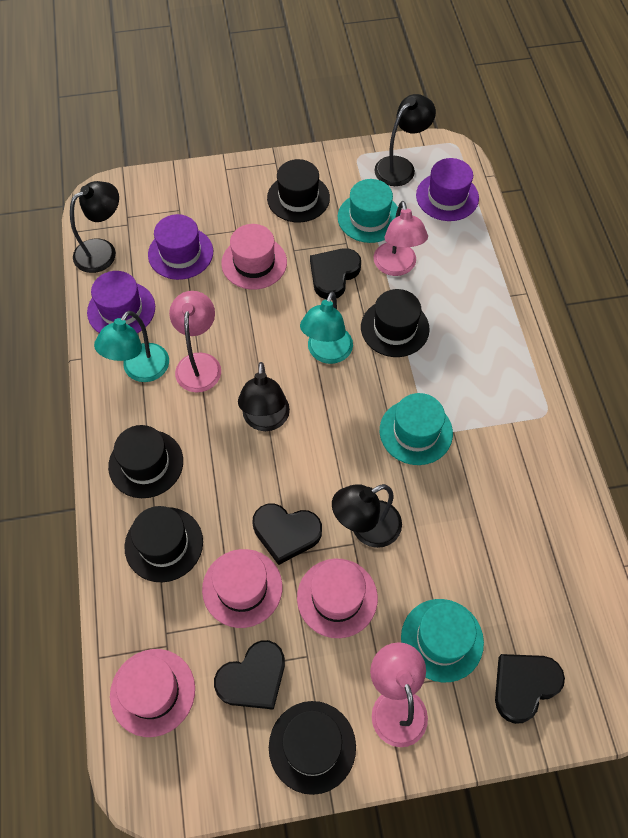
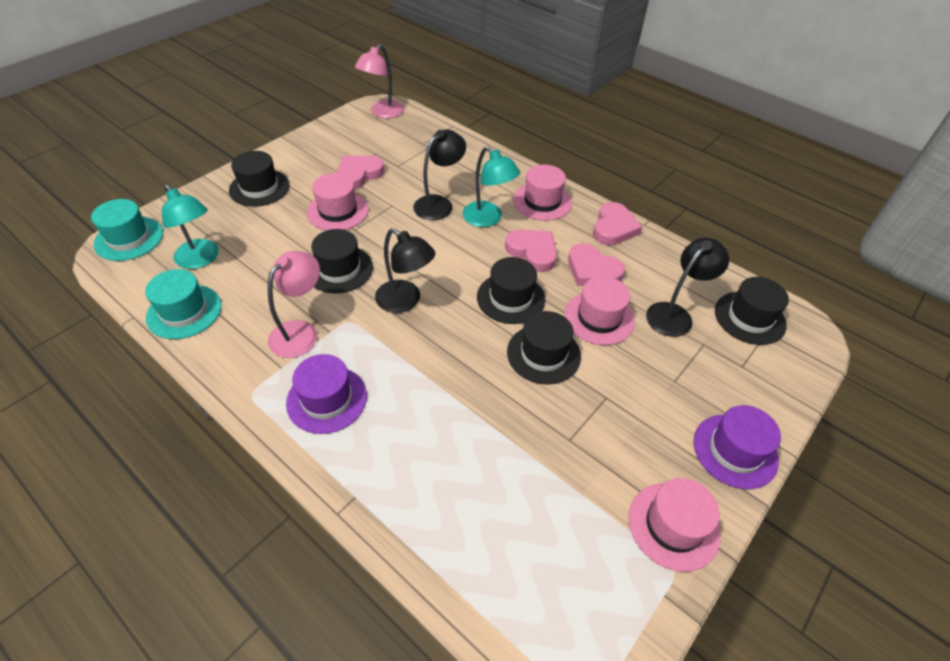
black heart: [214,640,285,710] [252,504,322,565] [310,248,361,300] [495,654,565,724] = 4 -> none = 0
black lamp: [70,181,119,273] [238,362,290,431] [332,484,402,548] [374,94,436,186] = 4 -> [375,228,435,313] [413,129,466,220] [646,238,729,337] = 3
pink heart: none = 0 -> [337,155,384,190] [505,229,557,272] [568,243,625,286] [593,202,643,245] = 4
pink lamp: [169,291,221,393] [370,642,428,747] [374,201,428,276] = 3 -> [268,251,320,358] [355,44,404,118] = 2
purple hat: [87,271,155,333] [148,214,213,280] [416,158,479,221] = 3 -> [286,354,367,434] [694,405,781,489] = 2
turquoise hat: [338,179,398,243] [380,393,453,465] [401,599,484,683] = 3 -> [91,199,163,261] [145,269,221,339] = 2

